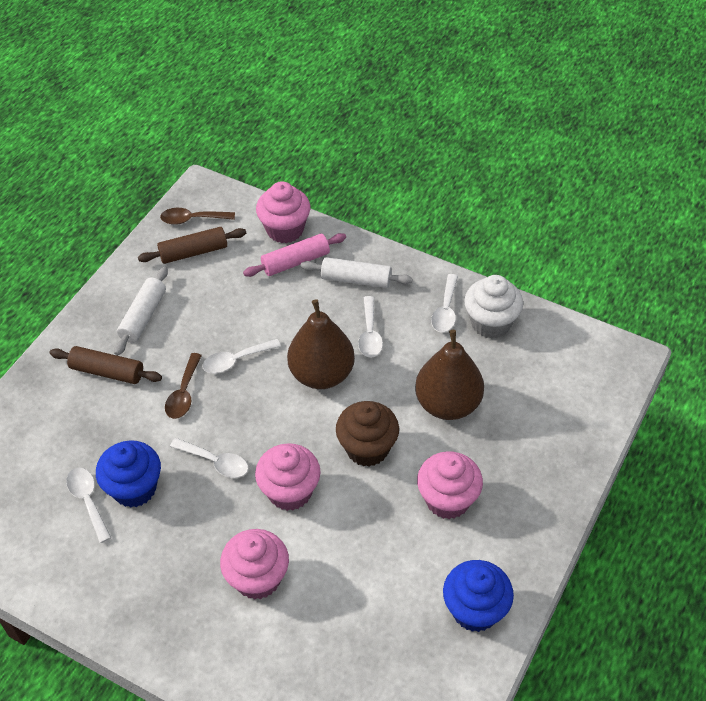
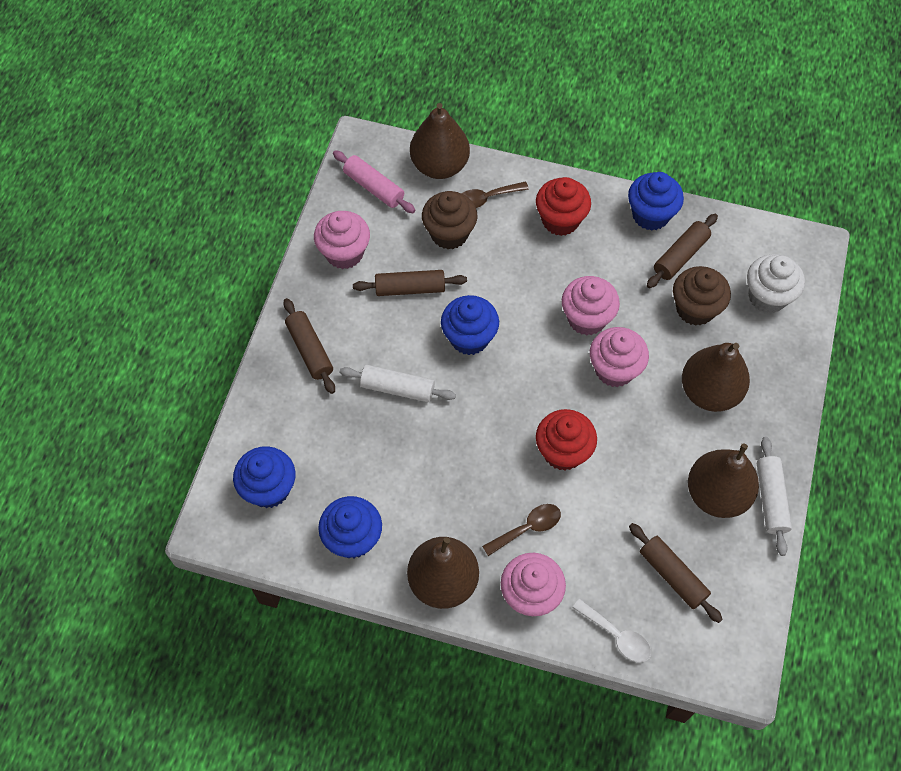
blue cupcake: [96,440,161,508] [443,560,514,632] = 2 -> [233,446,296,508] [318,496,382,558] [441,295,499,355] [628,172,684,231] = 4
brown cupcake: [336,401,399,467] = 1 -> [422,191,478,249] [673,266,731,326] = 2
brown pear: [287,299,355,389] [415,330,484,420] = 2 -> [407,537,479,609] [410,103,470,179] [682,343,750,412] [688,443,759,518] = 4
brown rolling pin: [49,346,162,384] [138,227,246,264] = 2 -> [284,298,335,394] [353,270,467,296] [629,523,723,623] [647,214,718,288] = 4
red cupcake: none = 0 -> [536,177,591,236] [536,409,597,471] = 2
white spoon: [66,468,111,543] [170,438,248,478] [202,339,281,374] [358,296,383,358] [431,274,458,333] = 5 -> [572,599,651,662] = 1

